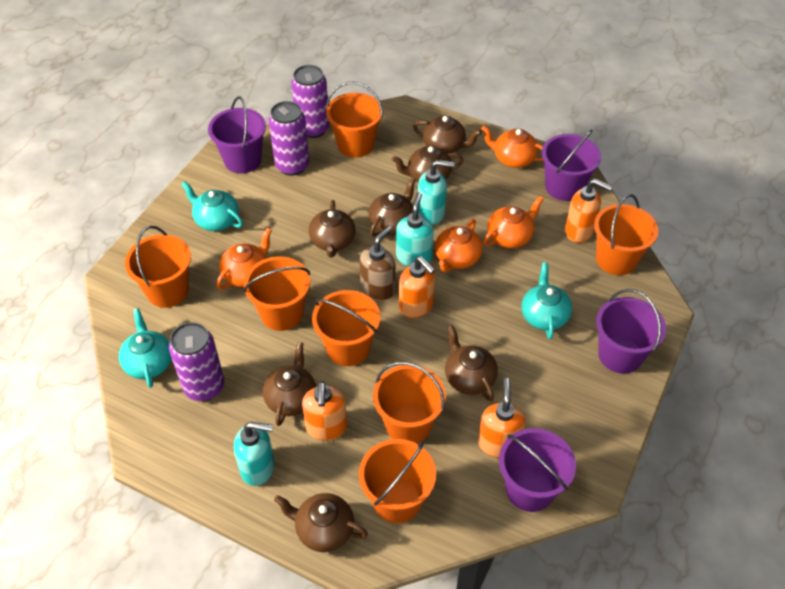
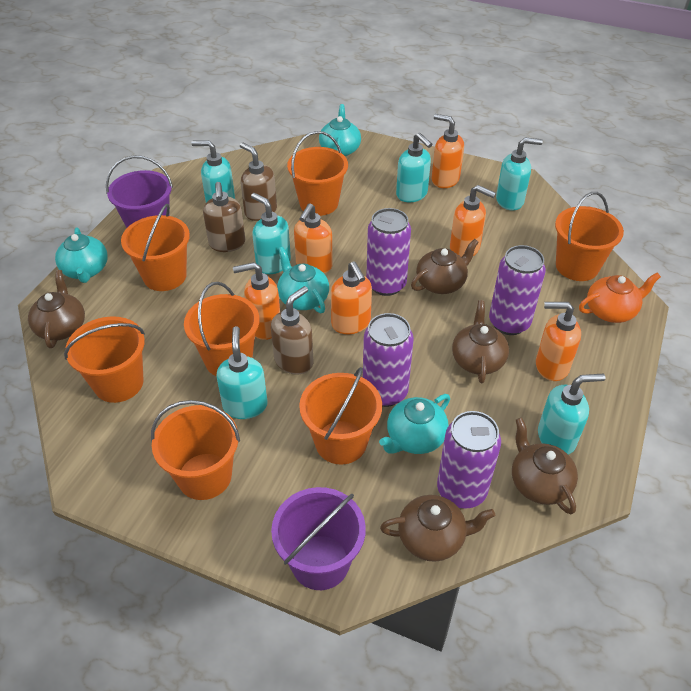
brown soap dispenser: [359,226,395,301] = 1 -> [203,182,245,252] [240,142,277,221] [271,286,313,375] = 3
brown teapot: [263,342,316,426] [274,493,368,552] [309,200,356,257] [369,178,416,237] [392,146,464,182] [413,116,482,154] [445,325,498,401] = 7 -> [28,270,85,348] [380,495,495,562] [411,239,479,294] [452,300,509,383] [512,418,578,514] = 5
orange soap dispenser: [302,381,347,441] [399,256,435,318] [478,378,526,458] [565,179,612,243] = 4 -> [233,262,280,340] [294,203,333,274] [331,262,372,334] [432,114,464,188] [450,185,496,257] [536,302,581,381] = 6
orange teapot: [216,228,272,290] [435,219,483,272] [481,125,544,168] [483,196,544,248] = 4 -> [579,273,661,323] = 1
purple bucket: [208,96,266,174] [499,428,576,512] [542,129,601,201] [596,289,666,374] = 4 -> [106,155,173,228] [271,487,366,590] = 2
purple can: [169,322,224,401] [269,101,309,176] [291,65,330,138] = 3 -> [363,313,414,407] [366,208,411,296] [437,411,501,509] [489,245,546,335] = 4
turquoise soap dispenser: [234,422,275,486] [396,192,433,267] [418,160,455,225] = 3 -> [192,140,235,202] [216,326,268,419] [251,193,291,274] [396,133,432,202] [496,138,543,211] [538,373,605,455] = 6
turquoise teapot: [119,308,172,388] [181,181,243,231] [521,262,572,339] = 3 -> [55,227,108,283] [277,247,329,313] [319,104,361,156] [379,394,450,454] = 4

